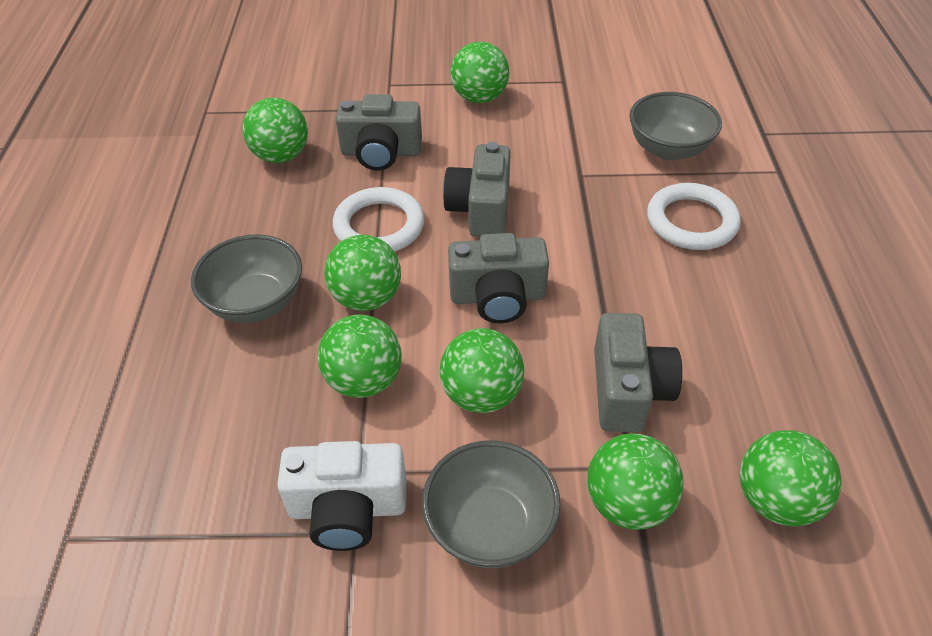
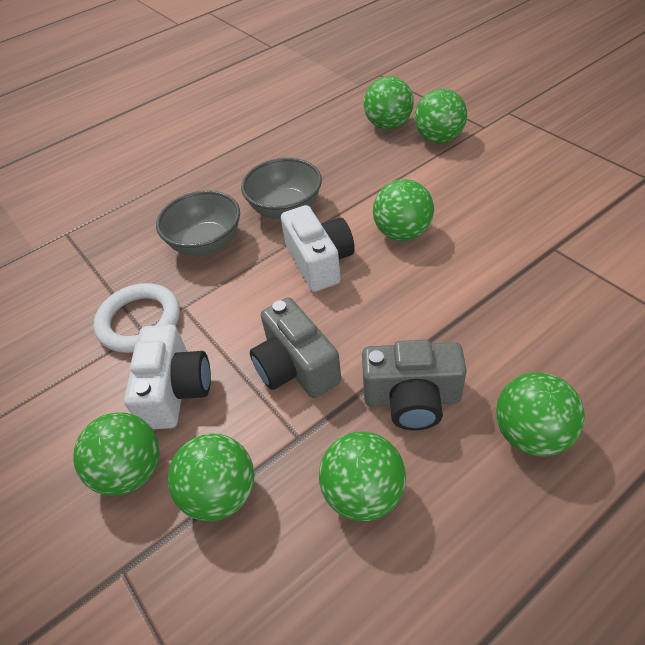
grey bowl: [191,234,302,323] [422,441,561,568] [629,92,722,160] = 3 -> [156,191,240,256] [241,158,322,219] = 2
grey camera: [336,94,422,171] [443,142,511,237] [448,233,549,323] [594,313,682,432] = 4 -> [250,297,341,398] [362,340,467,430] = 2
white camera: [277,441,406,551] = 1 -> [124,324,211,429] [281,205,355,292] = 2
white ring: [333,187,424,252] [647,183,741,250] = 2 -> [94,283,180,353] = 1

